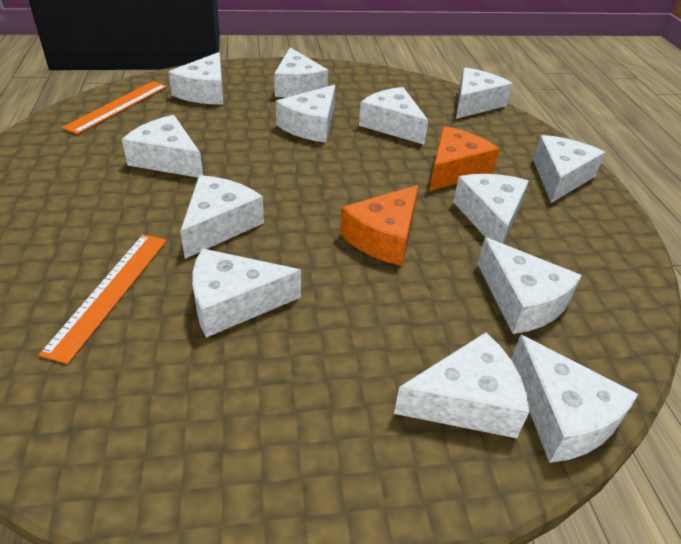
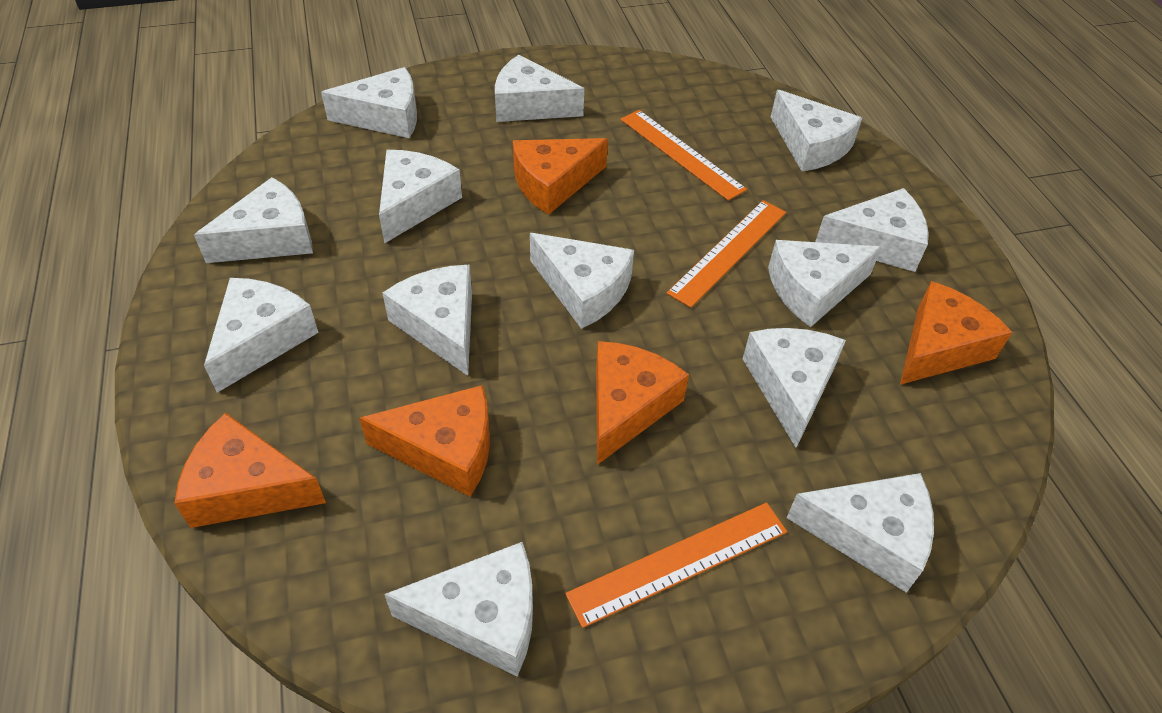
orange cheese: [340,185,419,266] [429,126,500,191] = 2 -> [174,413,326,528] [359,385,490,497] [513,138,608,215] [596,341,689,465] [900,281,1012,385] = 5
orange ruler: [39,234,167,364] [62,81,167,134] = 2 -> [565,502,787,628] [621,110,747,201] [667,200,786,308] = 3

